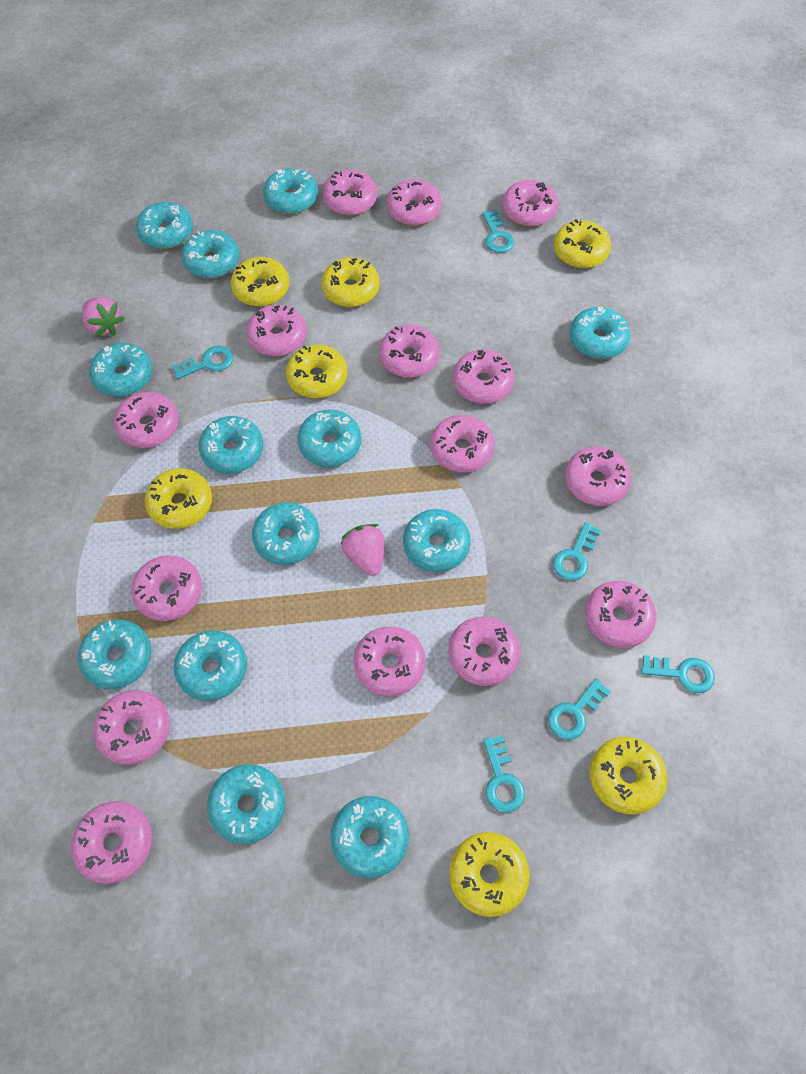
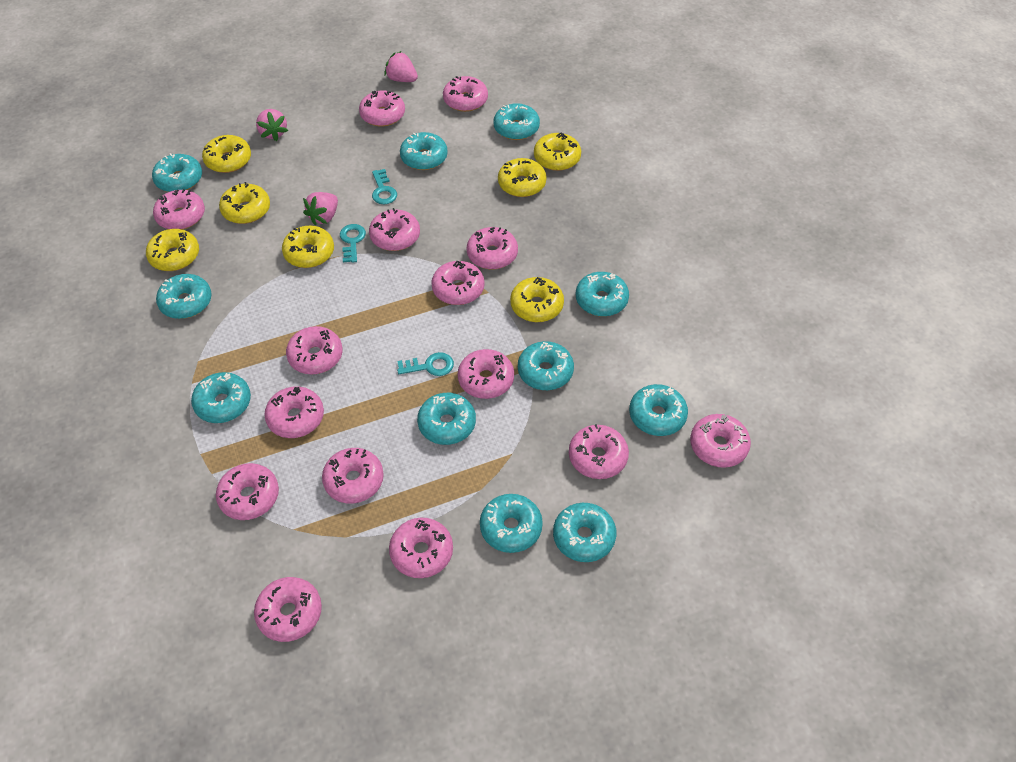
pink strawberry: [82,297,125,337] [341,524,385,576] = 2 -> [256,109,288,141] [303,192,338,225] [384,51,418,82] = 3
turquoise donut: [78,620,152,689] [89,343,152,397] [136,202,193,249] [174,631,247,701] [182,230,239,279] [199,416,263,474] [207,764,285,844] [252,502,320,565] [263,168,318,214] [297,409,361,467] [330,796,409,878] [403,509,471,572] [570,307,630,359] = 13 -> [152,153,202,192] [156,274,212,319] [191,372,251,423] [400,132,448,170] [417,393,476,445] [480,494,543,553] [493,103,540,140] [518,341,574,390] [553,503,616,562] [576,272,629,316] [629,384,688,436] = 11
turquoise key: [172,346,233,379] [483,210,514,253] [483,736,525,813] [548,678,611,740] [553,522,601,581] [641,655,715,693] = 6 -> [340,224,366,263] [372,169,397,204] [397,352,454,376] = 3

